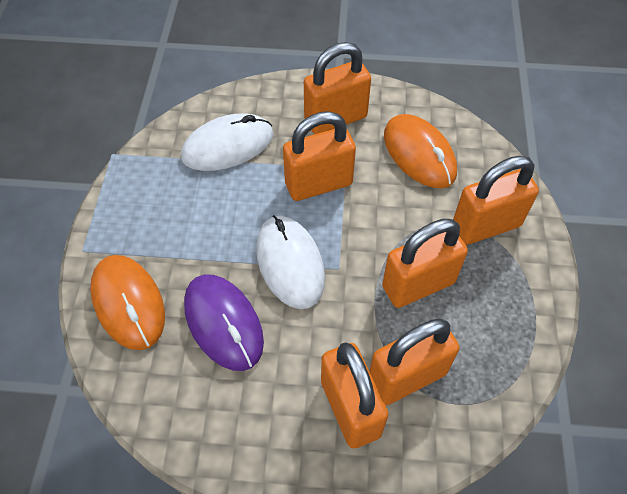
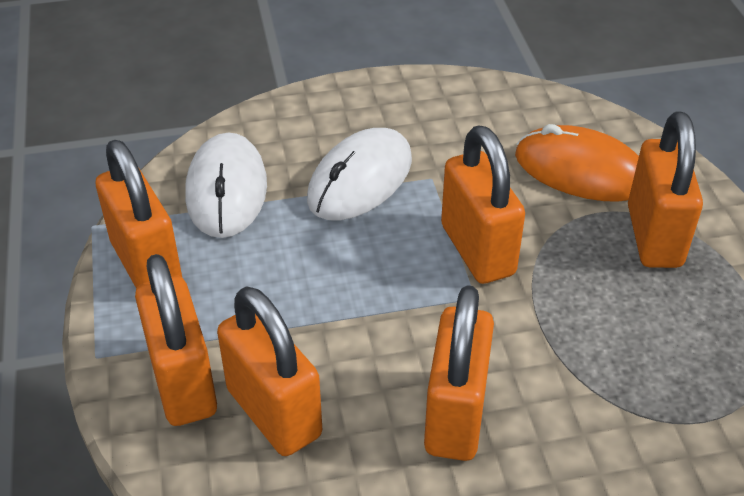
orange mouse: [90,255,165,350] [384,114,457,188] = 2 -> [515,124,639,202] = 1
purple mouse: [184,274,264,371] = 1 -> none = 0

